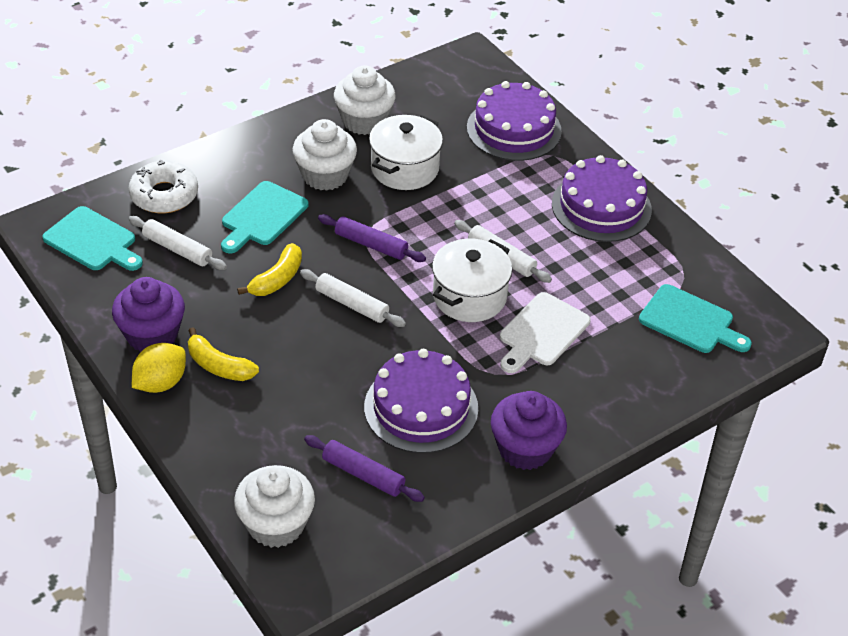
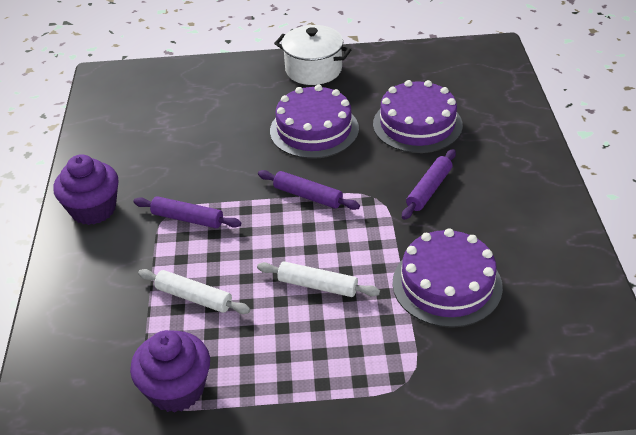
purple rolling pin: [304,435,425,502] [318,214,426,262] = 2 -> [133,196,241,228] [258,170,360,210] [402,149,456,220] = 3
turquoise cutting board: [42,206,143,271] [221,181,308,253] [639,284,752,353] = 3 -> none = 0
white cupcake: [234,465,315,548] [293,119,357,191] [334,66,396,135] = 3 -> none = 0
white cutting board: [500,292,591,373] = 1 -> none = 0
white donut: [128,160,198,213] = 1 -> none = 0
white pot: [369,115,443,190] [432,239,512,322] = 2 -> [274,25,352,85] = 1
white rolling pin: [129,216,227,270] [300,269,406,327] [454,220,552,283] = 3 -> [138,269,250,314] [257,261,380,297] = 2
yellow banana: [188,327,259,381] [237,243,302,296] = 2 -> none = 0
yellow lemon: [132,343,186,393] = 1 -> none = 0

